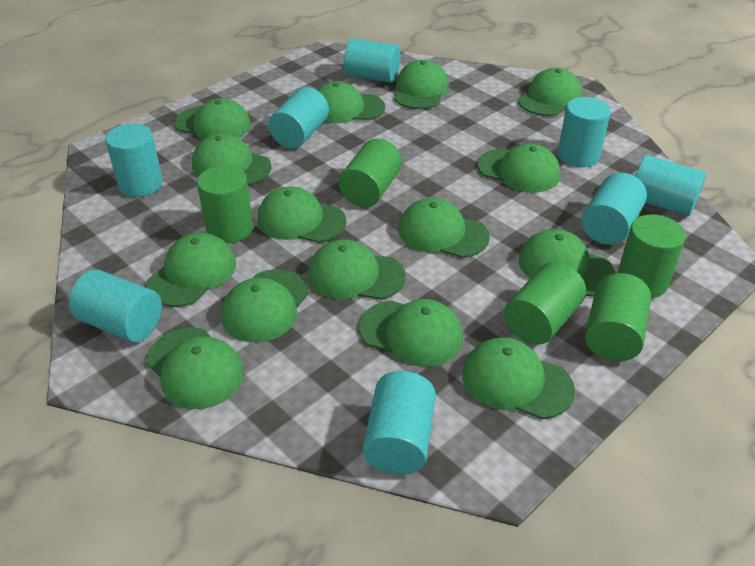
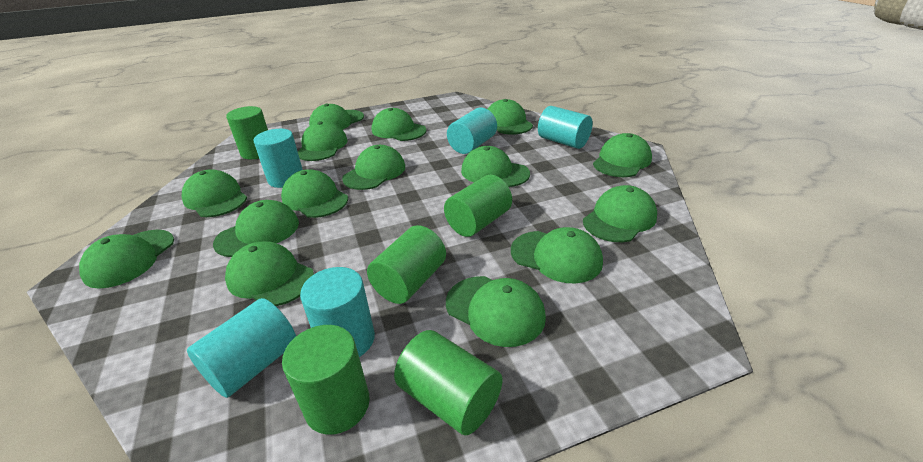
turquoise cylinder: [69,270,162,342] [105,124,163,197] [268,87,329,149] [344,38,401,83] [362,371,436,475] [558,97,611,167] [582,173,647,245] [635,155,706,216] = 8 -> [187,298,296,398] [254,129,303,188] [300,267,375,357] [447,108,497,154] [538,106,593,149] = 5

